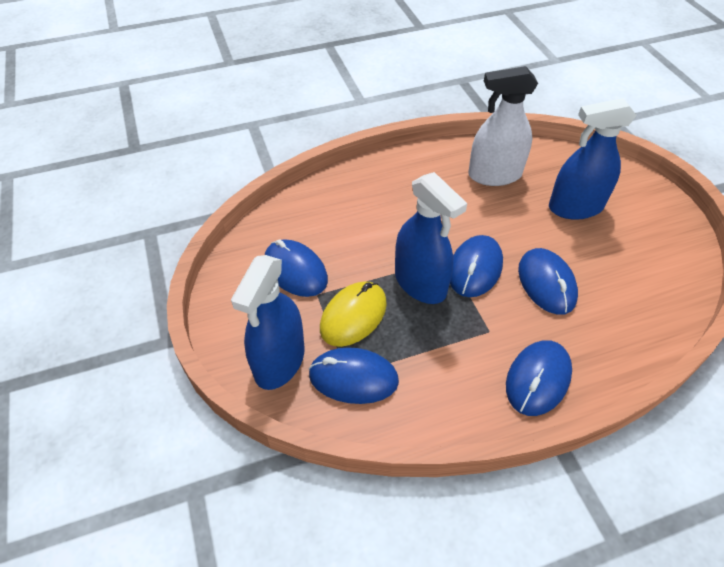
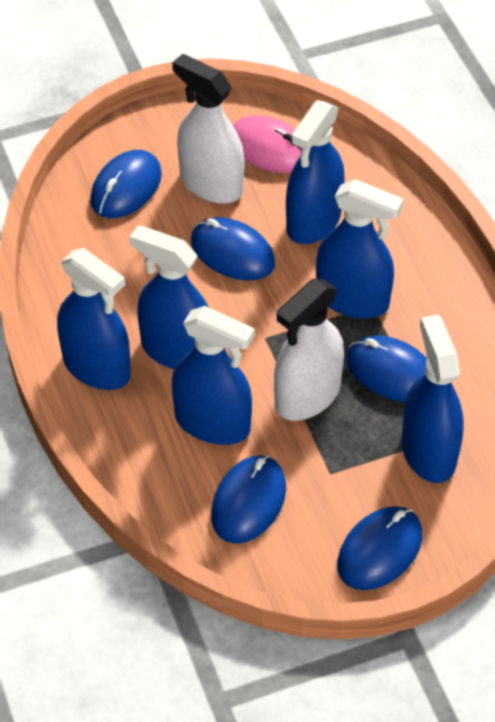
blue spray bottle: [231,255,305,390] [395,172,467,304] [549,98,637,220] = 3 -> [57,248,131,390] [129,225,208,369] [172,306,255,445] [286,100,345,244] [316,179,404,319] [401,315,464,483] = 6
pink mouse: none = 0 -> [233,115,302,173] = 1
white spray bottle: [468,66,538,186] = 1 -> [172,54,244,204] [274,278,344,421] = 2
yellow mouse: [320,281,387,347] = 1 -> none = 0

